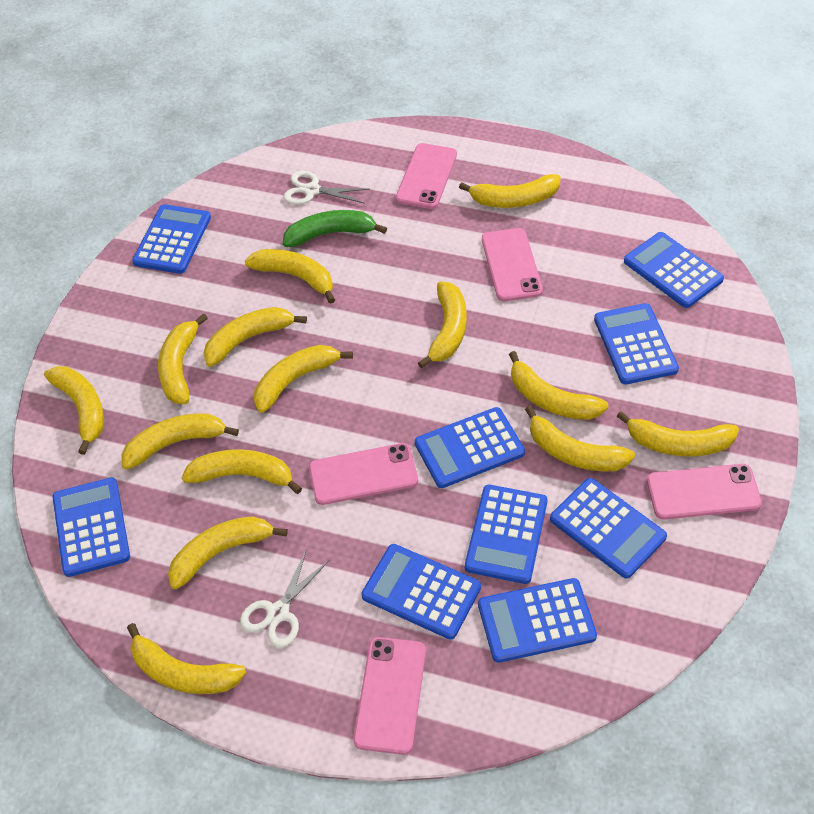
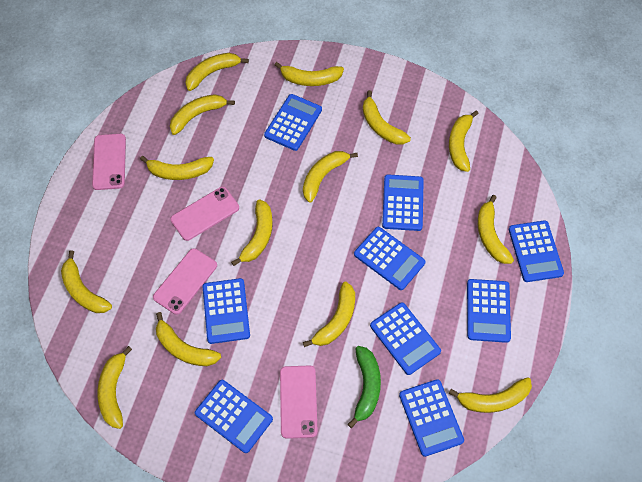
pink phone: [309,443,418,505] [353,637,426,755] [396,143,457,209] [482,228,543,301] [647,464,762,520] = 5 -> [92,134,126,190] [153,248,217,315] [170,187,239,241] [280,365,318,439] = 4
white scissors: [240,549,329,648] [284,171,369,205] = 2 -> none = 0

